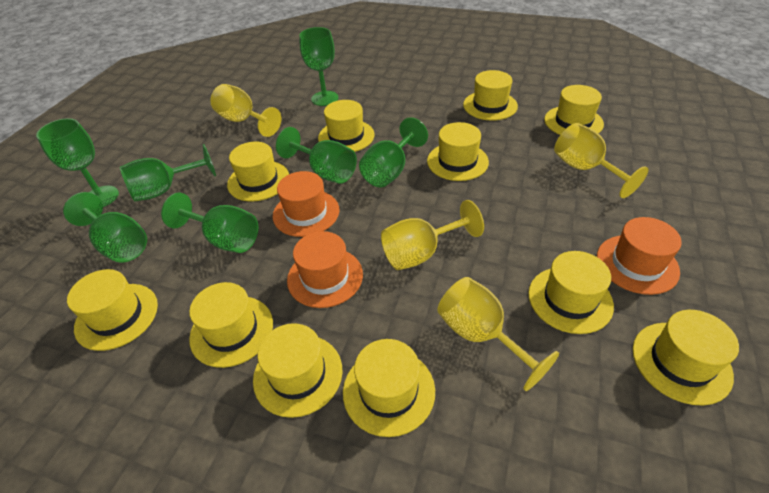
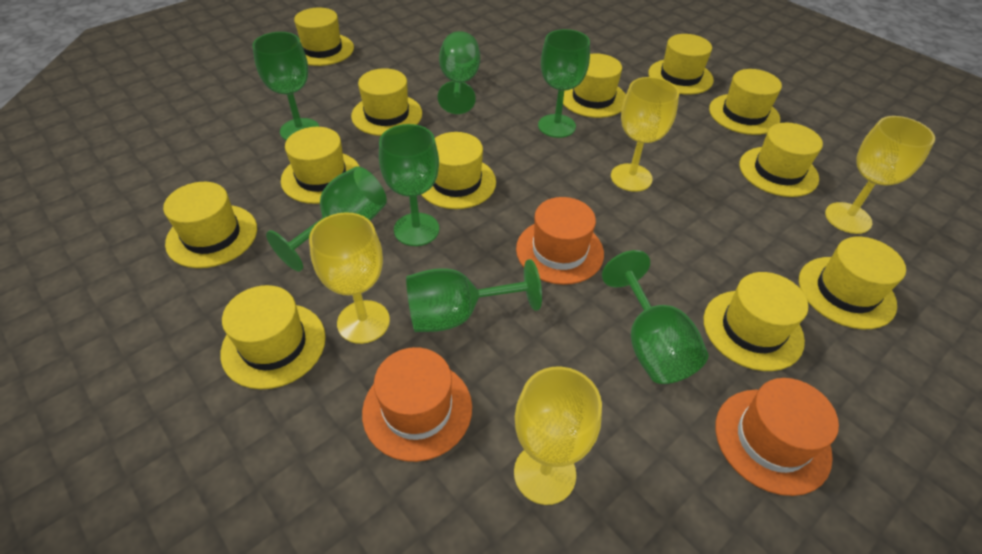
yellow hat: [67,269,158,351] [189,282,273,368] [227,142,289,201] [253,323,342,418] [318,100,375,152] [343,339,435,437] [427,122,489,181] [463,70,518,120] [528,251,614,334] [544,85,604,135] [633,310,739,405] = 11 -> [163,182,257,268] [220,285,326,389] [281,127,360,204] [294,8,354,66] [351,68,422,136] [421,132,496,209] [563,53,626,118] [648,34,714,95] [704,272,808,371] [709,69,782,135] [740,123,823,197] [799,237,906,329] = 12

